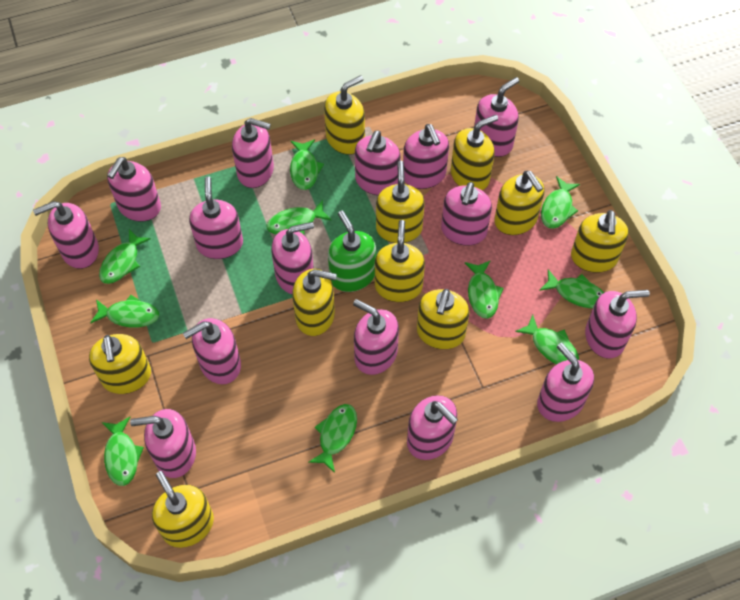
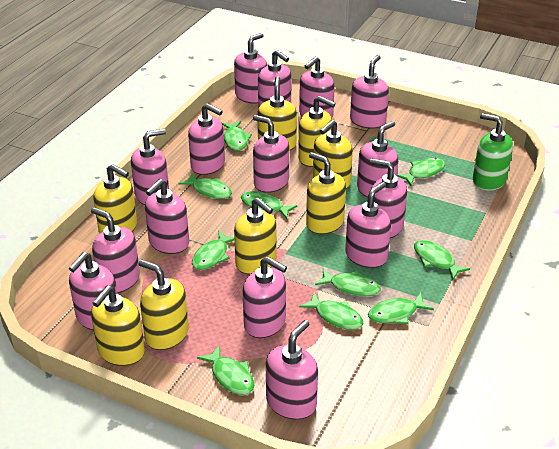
yellow soap dispenser: [89,334,151,394] [152,471,214,548] [292,269,337,336] [324,75,365,155] [375,220,425,302] [376,161,425,243] [417,289,469,349] [451,115,498,191] [494,171,545,235] [571,210,629,273] = 10 -> [91,286,145,366] [93,164,137,233] [138,259,189,350] [234,198,277,275] [257,76,297,151] [298,96,336,167] [306,152,346,234] [313,120,353,189] = 8

